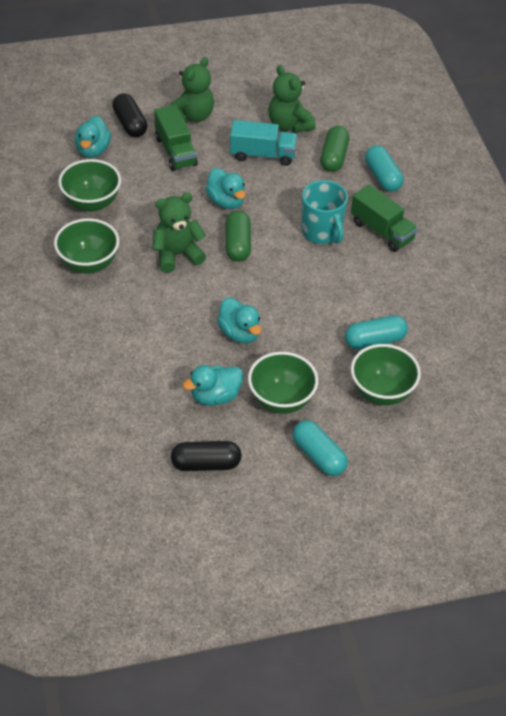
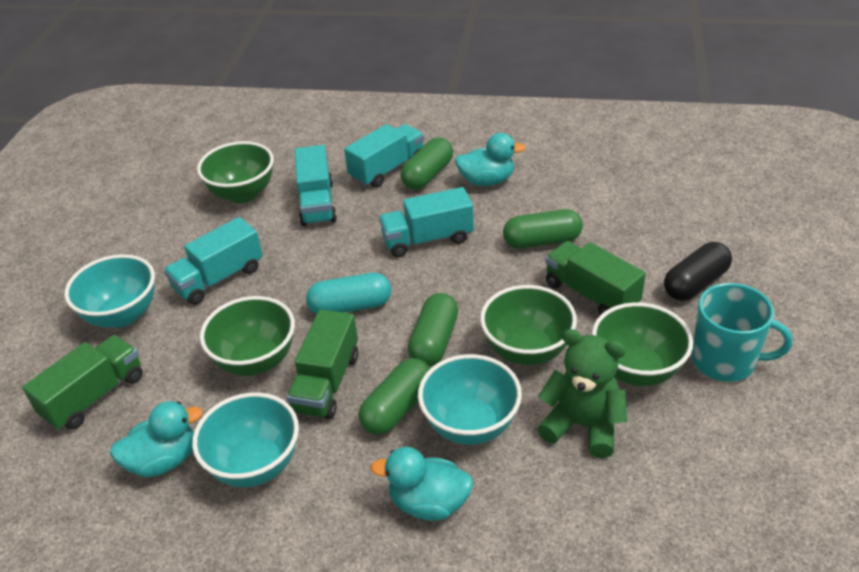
black capsule: [112,93,147,138] [171,441,242,471] = 2 -> [664,242,732,301] = 1
green capsule: [226,211,251,262] [320,126,349,172] = 2 -> [359,358,430,435] [401,137,453,190] [408,293,458,367] [503,209,583,249] = 4
green teddy bear: [153,193,206,273] [170,57,214,123] [268,65,316,133] = 3 -> [537,329,627,458] = 1
green truck: [154,105,198,171] [351,184,418,252] = 2 -> [22,335,143,431] [287,309,358,419] [545,241,646,315] = 3
turquoise bowl: none = 0 -> [64,254,155,328] [192,392,299,487] [418,354,522,445] = 3
turquoise capsule: [293,420,348,476] [345,315,408,350] [365,145,404,192] = 3 -> [306,273,391,314] = 1
turquoise duck: [75,116,111,158] [183,365,243,406] [205,168,246,209] [217,297,261,343] = 4 -> [110,401,203,478] [371,447,473,521] [455,133,525,186] = 3
turquoise truck: [230,120,297,166] = 1 -> [164,217,263,305] [295,145,337,226] [344,124,424,188] [379,187,474,257] = 4

